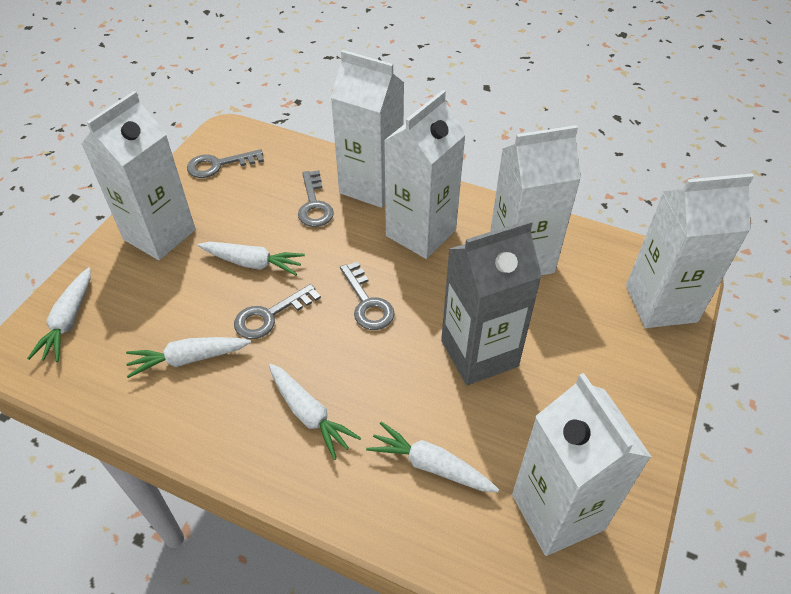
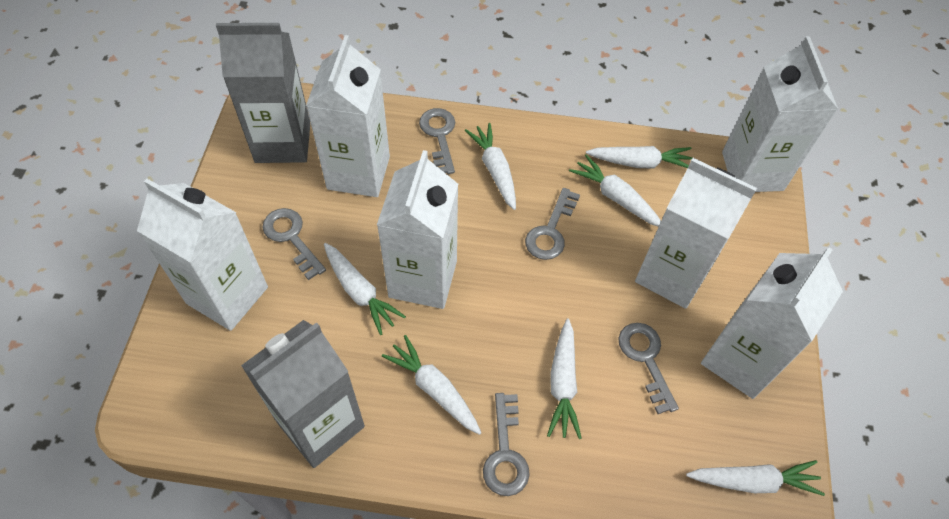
grey carton: [441,219,542,385] = 1 -> [216,23,310,163] [241,320,365,468] = 2
grey key: [187,149,264,178] [234,284,321,339] [298,170,334,227] [340,261,395,330] = 4 -> [263,208,326,280] [419,108,455,174] [483,393,530,496] [525,188,580,260] [618,323,679,414] = 5
white carrot: [27,267,91,362] [126,337,251,378] [198,242,305,275] [269,363,361,460] [366,422,499,492] = 5 -> [324,243,406,335] [382,335,481,435] [465,123,516,210] [547,319,582,439] [569,154,661,227] [586,146,693,169] [686,460,825,496] = 7

